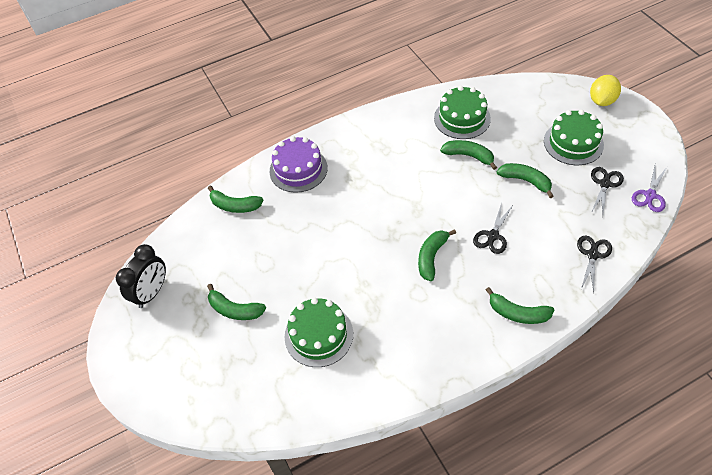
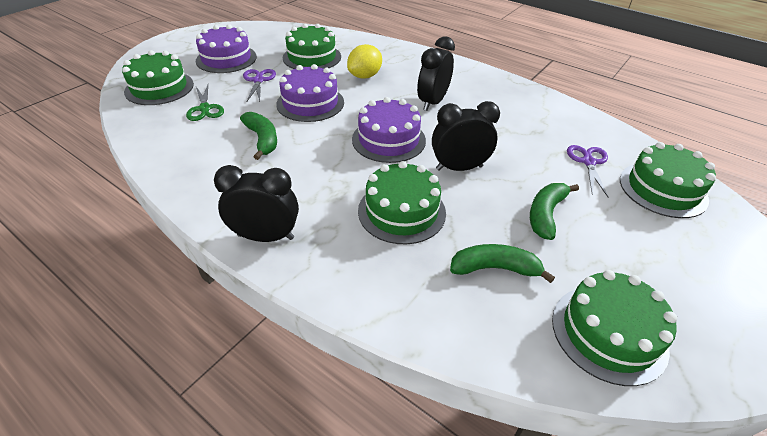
black clock: [116,244,166,308] = 1 -> [214,165,299,242] [417,36,455,111] [432,101,500,171] = 3
black scissors: [473,203,513,254] [577,235,612,292] [591,167,624,214] = 3 -> none = 0
green banana: [207,284,266,320] [208,186,264,213] [418,229,456,281] [440,140,497,170] [486,287,554,324] [497,163,554,198] = 6 -> [240,112,277,160] [450,244,555,283] [530,183,579,240] = 3
green cake: [284,298,353,367] [434,86,491,139] [544,110,604,165] = 3 -> [122,50,194,105] [283,24,341,69] [358,161,446,244] [552,270,677,386] [620,142,716,218] = 5
green scissors: none = 0 -> [186,85,224,121] = 1
purple cake: [270,136,328,193] = 1 -> [196,24,257,73] [276,64,344,122] [352,97,426,163] = 3
purple scissors: [632,166,667,212] = 1 -> [243,69,276,102] [567,145,608,197] = 2

